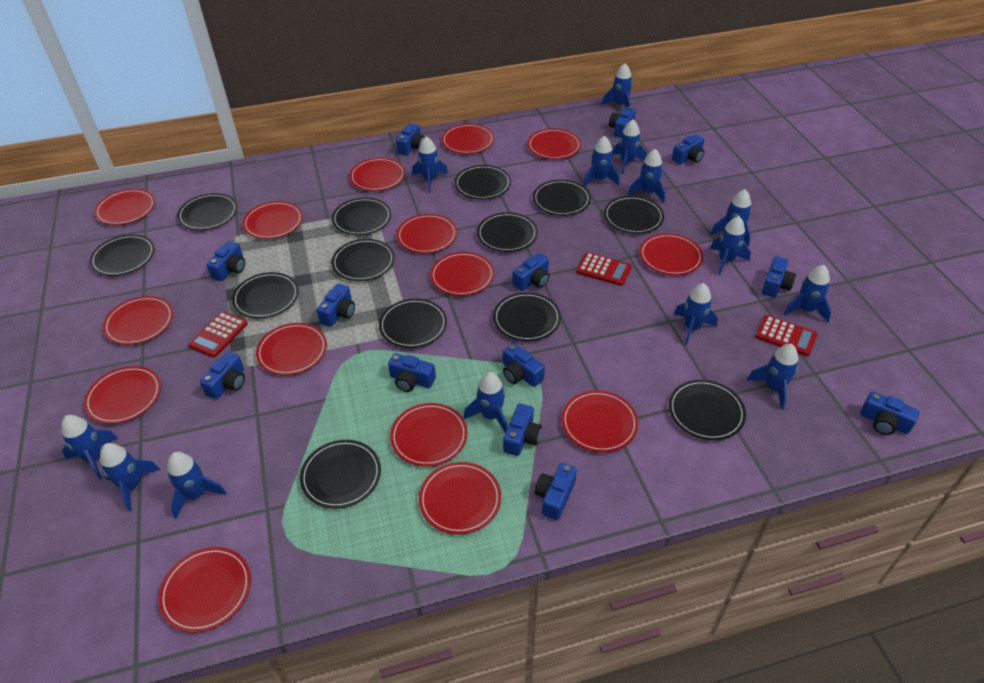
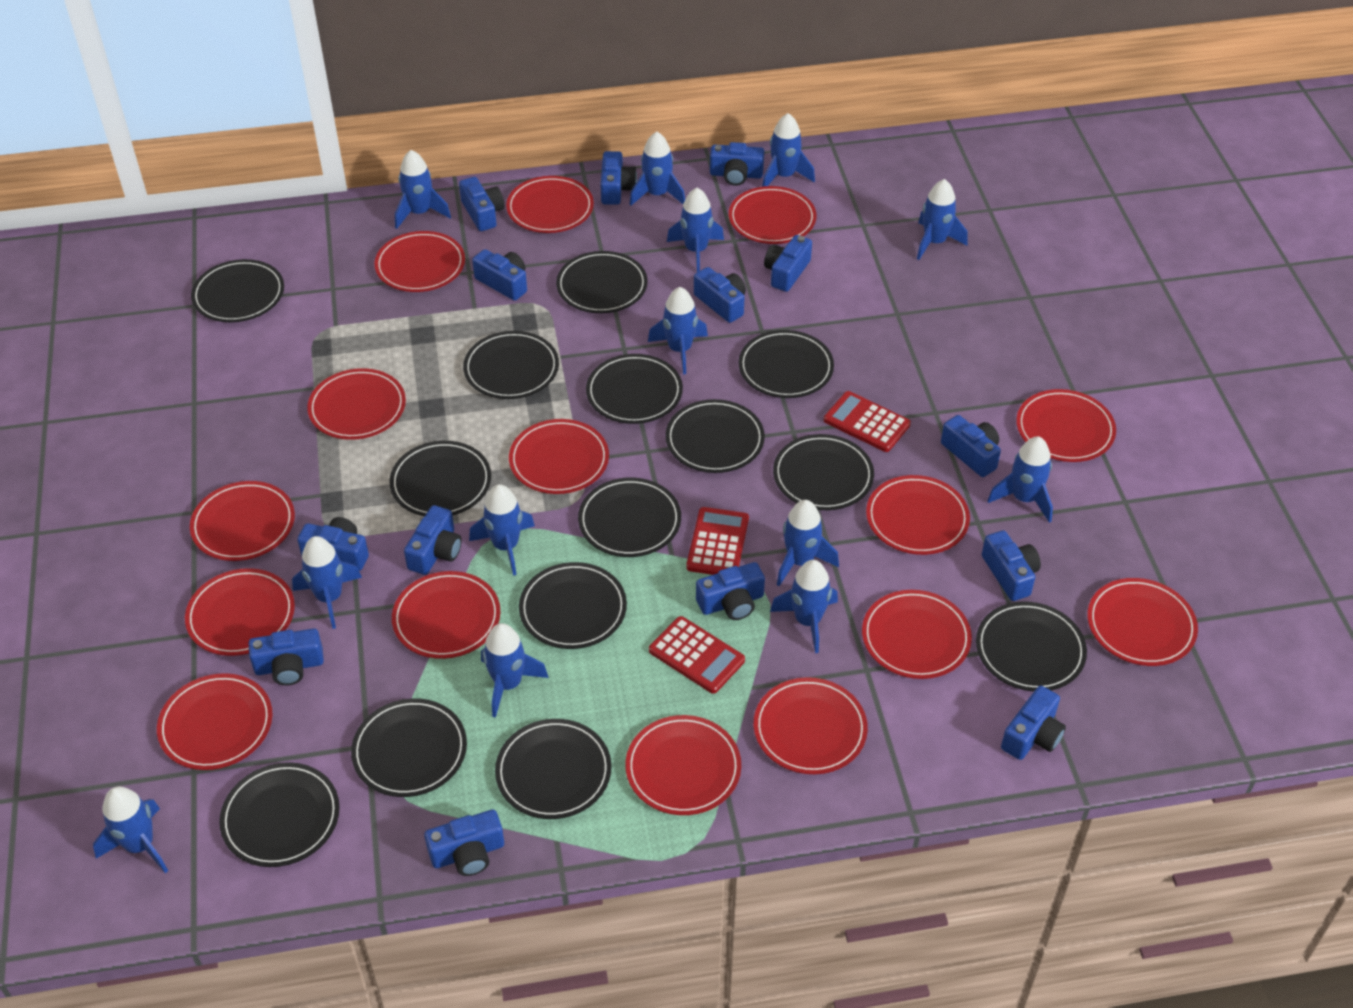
black plate: [90,234,155,276] [177,193,237,230] [232,272,299,318] [300,440,381,509] [332,198,391,235] [332,239,395,281] [379,299,447,348] [455,165,511,199] [477,212,538,252] [493,292,561,341] [533,180,591,216] [604,196,664,234] [669,380,746,440] = 13 -> [191,259,284,322] [219,762,340,867] [351,698,467,797] [390,441,491,516] [463,331,559,399] [495,719,611,819] [519,562,627,649] [556,251,648,313] [578,478,681,557] [586,354,683,424] [665,399,765,473] [738,330,834,398] [773,434,874,510] [976,601,1087,692] = 14
blue camera: [200,352,245,399] [207,241,245,281] [317,284,355,327] [388,353,436,392] [396,123,425,155] [503,343,545,387] [503,403,542,456] [513,253,549,291] [534,463,577,520] [609,107,636,137] [672,134,705,164] [762,256,796,298] [860,392,920,435] = 13 -> [249,628,324,685] [297,517,369,571] [404,505,462,575] [424,809,504,876] [459,177,504,231] [472,249,527,301] [600,151,637,205] [694,267,746,323] [696,562,765,620] [710,142,764,186] [764,235,812,292] [941,415,1001,477] [982,530,1041,601] [1001,685,1066,760] = 14
blue rocket: [61,415,118,480] [100,443,160,512] [167,452,227,518] [412,136,448,193] [464,372,508,433] [583,136,619,187] [602,63,633,107] [612,120,647,174] [628,149,665,203] [674,283,718,345] [710,189,751,247] [710,216,751,275] [747,344,798,410] [783,265,831,322] = 14 -> [93,786,168,873] [292,536,362,629] [395,150,451,229] [469,484,535,576] [481,623,549,718] [629,132,685,206] [648,287,708,375] [667,188,724,272] [762,113,815,187] [770,560,838,653] [777,500,839,586] [917,179,968,260] [987,436,1053,523] = 13

